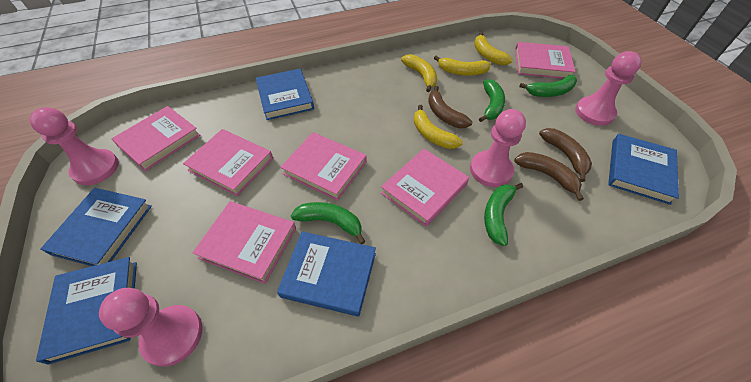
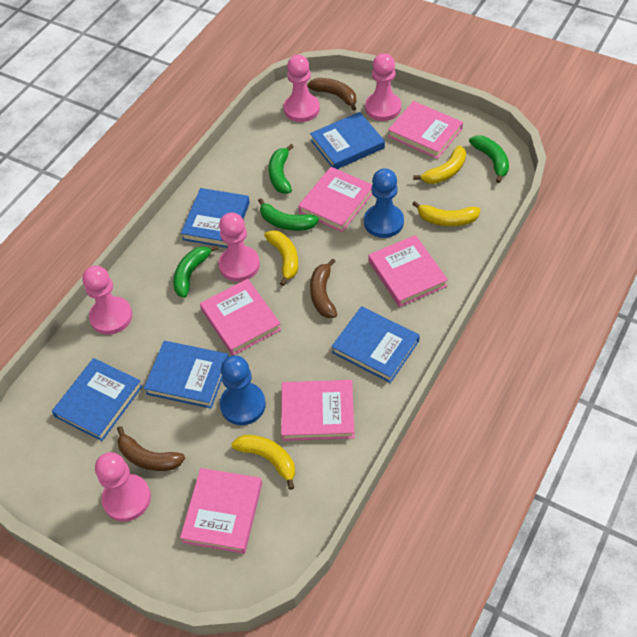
blue pawn: none = 0 -> [220,355,266,425] [364,168,404,238] = 2
pink pawn: [30,107,119,185] [99,288,203,367] [470,109,526,187] [575,51,642,126] = 4 -> [83,266,132,335] [95,452,151,522] [218,212,260,282] [284,55,320,122] [365,53,401,121] = 5

